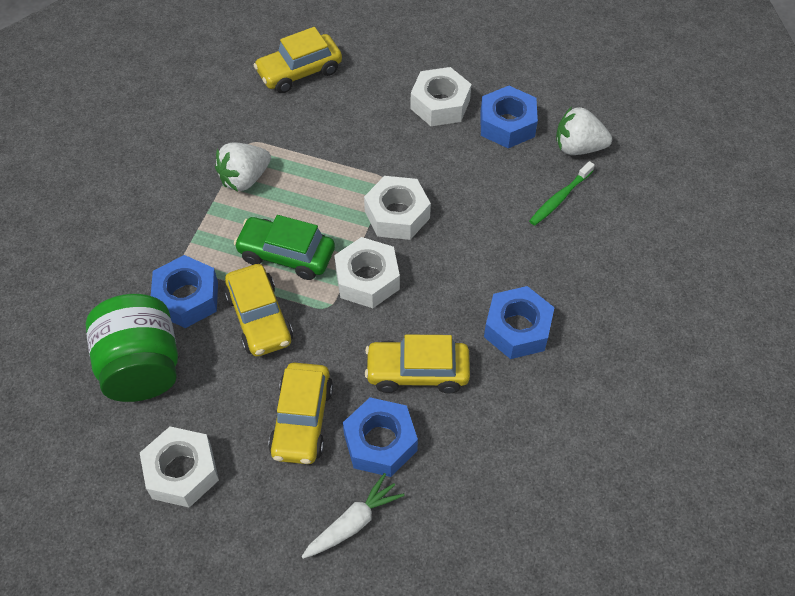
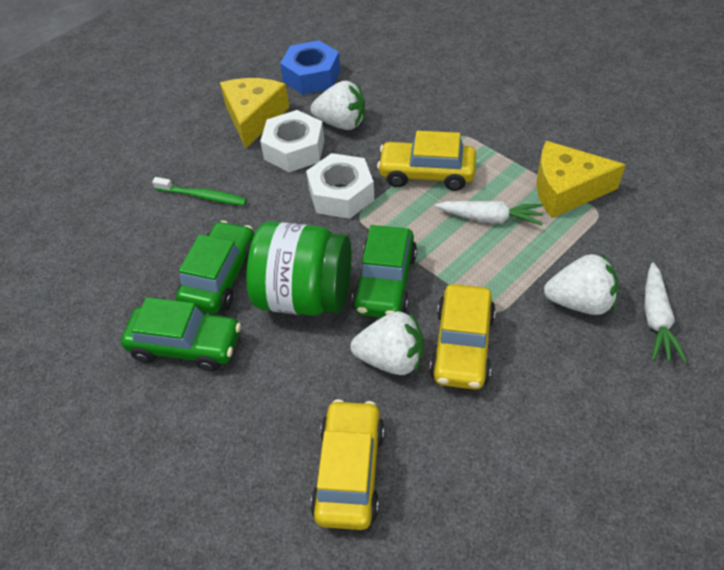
blue nut: [151,255,218,328] [343,397,418,477] [480,86,538,148] [484,286,555,359] = 4 -> [280,40,340,95] = 1
green car: [234,215,335,280] = 1 -> [121,297,241,372] [176,221,254,314] [352,225,417,318] = 3
white carrot: [301,473,405,559] = 1 -> [435,201,543,226] [645,262,687,362] = 2
white nut: [140,426,219,508] [334,237,400,308] [364,176,431,240] [410,67,471,126] = 4 -> [260,110,324,172] [306,153,374,219] = 2
white strawberry: [215,142,271,191] [556,107,612,155] = 2 -> [310,80,365,130] [350,311,424,375] [544,254,619,315] = 3
yellow car: [224,264,293,357] [254,27,342,93] [268,362,333,464] [365,334,470,393] = 4 -> [311,399,385,530] [377,131,476,191] [430,284,496,390] = 3
yellow cheese: none = 0 -> [220,78,289,148] [536,141,626,218] = 2

